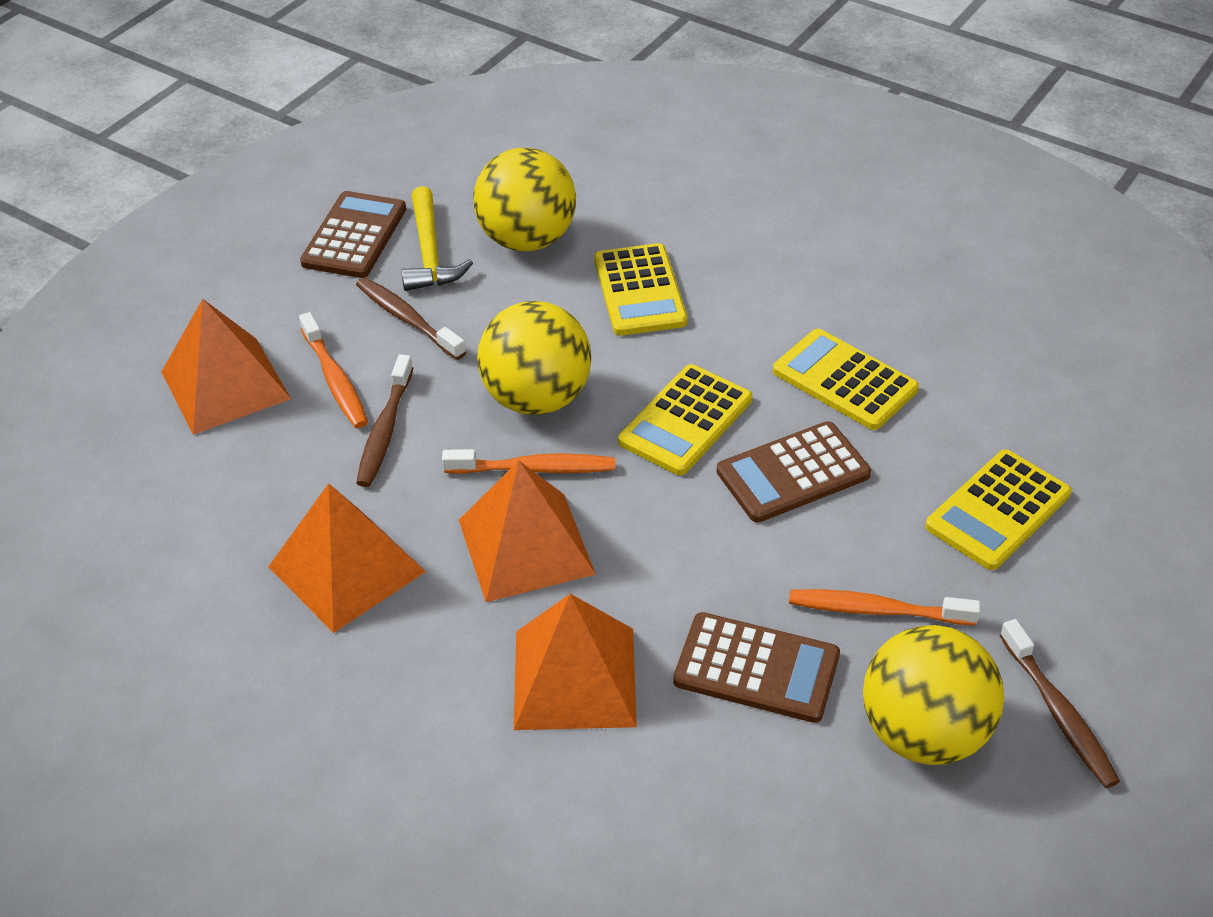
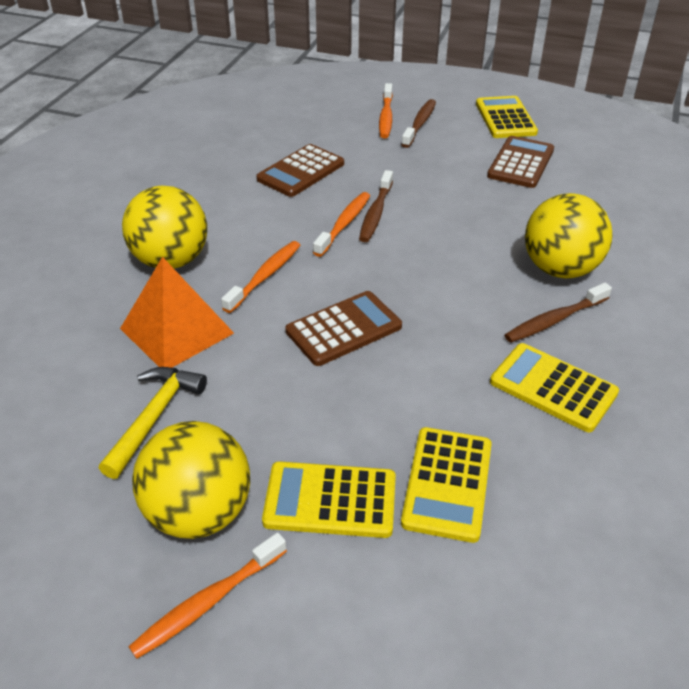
orange pyramid: [162,299,291,435] [268,483,426,633] [459,461,596,602] [514,594,637,730] = 4 -> [120,257,234,368] = 1
orange toothbrush: [299,312,368,428] [442,449,615,474] [789,589,980,625] = 3 -> [128,532,287,659] [221,241,300,313] [313,192,370,257] [379,83,393,138] = 4

